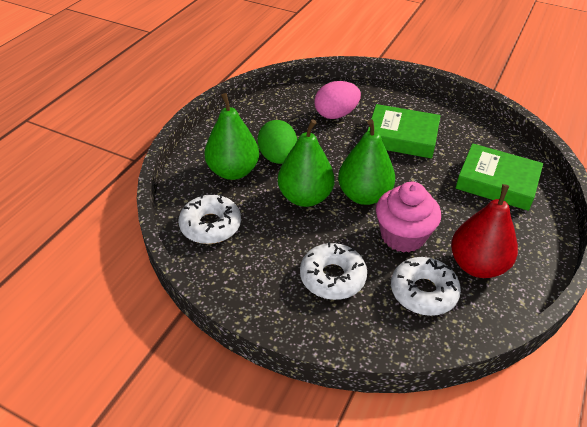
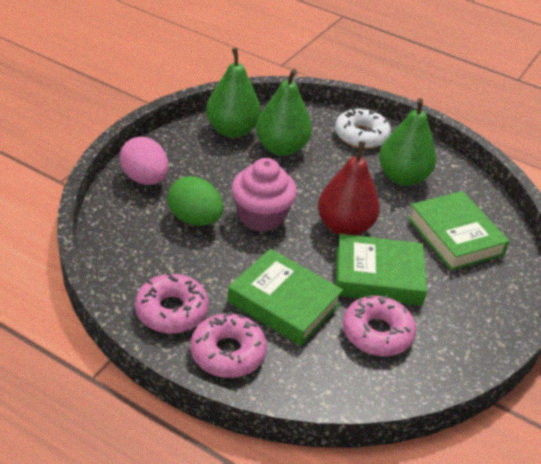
green book: [368,104,441,159] [455,143,543,211] = 2 -> [227,249,343,346] [336,234,427,306] [408,191,510,271] = 3
pink donut: none = 0 -> [135,272,209,334] [190,312,267,378] [343,295,416,356] = 3
white donut: [179,194,241,244] [300,242,367,300] [391,257,461,316] = 3 -> [335,107,391,149] = 1

